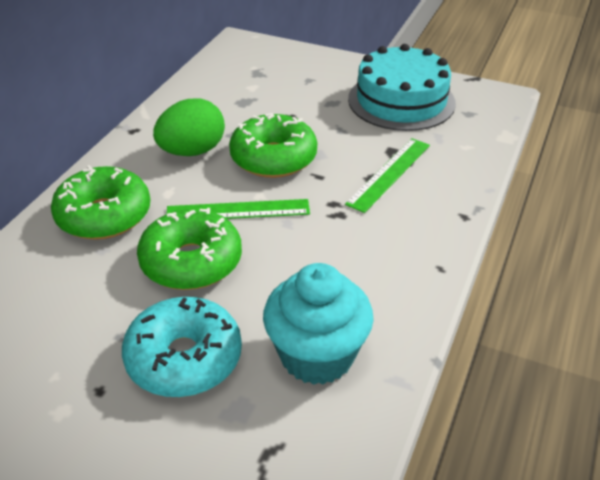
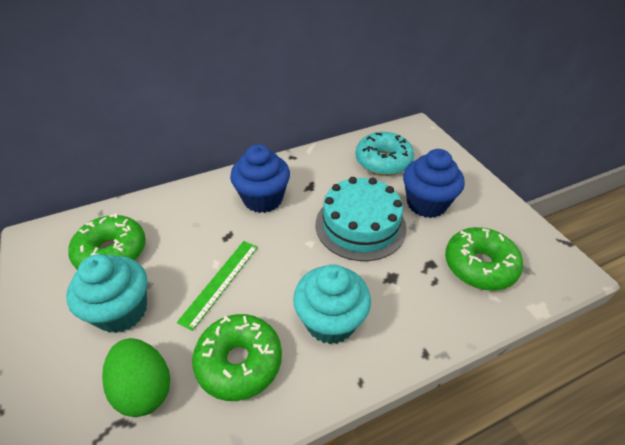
blue cupcake: none = 0 -> [230,144,290,213] [403,149,465,218] = 2
green ruler: [167,199,310,219] [345,138,430,213] = 2 -> [177,241,258,331] = 1
turquoise cupcake: [263,263,374,385] = 1 -> [66,254,147,333] [293,264,371,344] = 2

